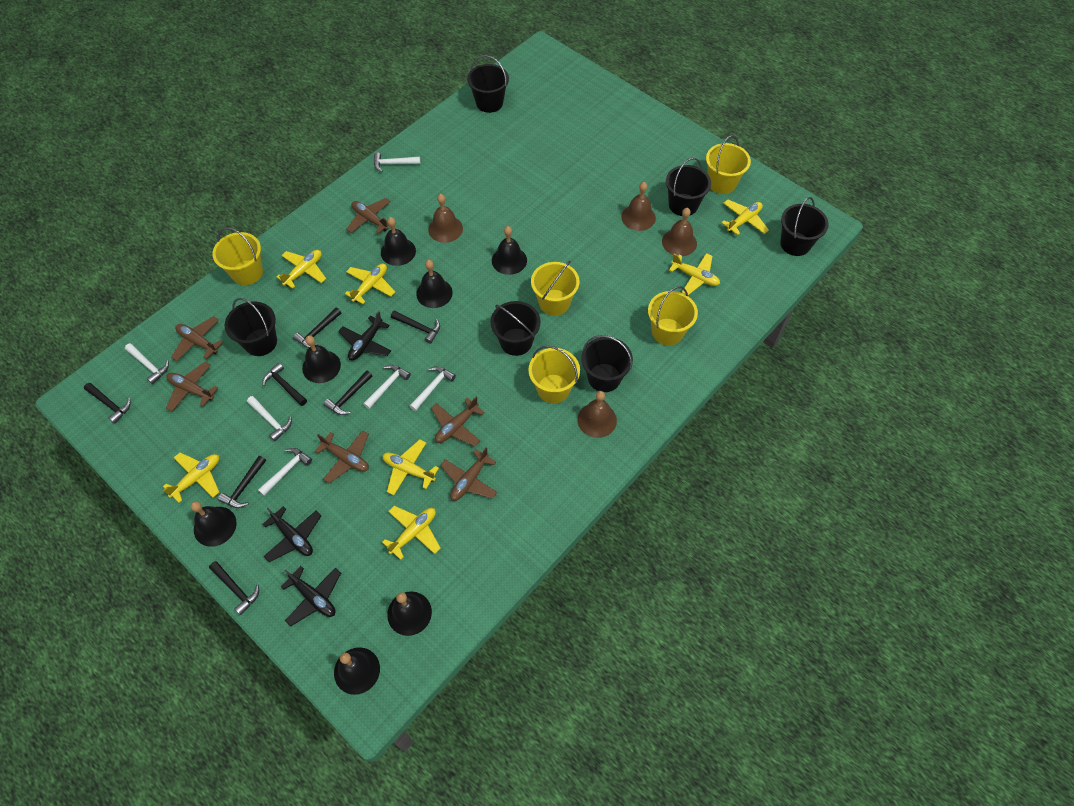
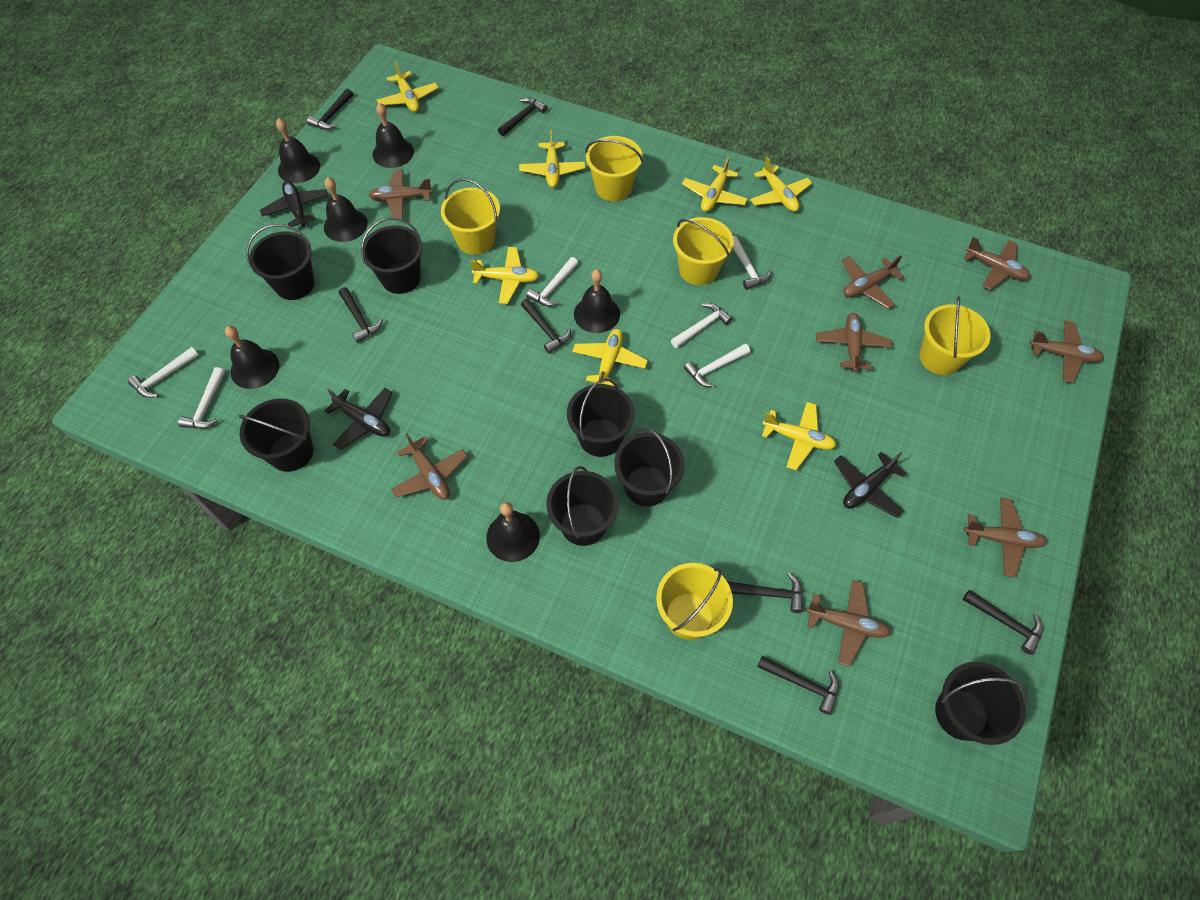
black bell: [190,501,236,547] [302,335,341,383] [334,647,380,695] [381,217,416,266] [387,591,432,636] [416,260,453,308] [492,226,527,275] = 7 -> [225,326,279,389] [276,118,320,183] [324,177,368,242] [373,103,414,168] [486,502,540,562] [574,269,620,333] = 6
black bucket: [225,298,277,356] [467,55,509,113] [490,301,541,356] [581,335,633,392] [666,158,711,216] [780,197,829,256] = 6 -> [238,398,313,472] [246,224,315,300] [361,217,422,294] [546,466,619,546] [567,378,635,457] [614,428,685,507] [935,662,1028,745] = 7
brown bell: [428,194,463,243] [577,391,617,438] [621,182,656,231] [662,208,697,256] = 4 -> none = 0
brown plane: [166,362,218,412] [171,316,223,361] [315,430,369,484] [346,198,391,234] [431,397,485,446] [440,447,497,501] = 6 -> [369,169,433,219] [391,433,468,500] [806,580,891,667] [816,313,892,372] [842,255,904,309] [964,237,1030,290] [964,498,1047,577] [1030,321,1104,383] = 8

